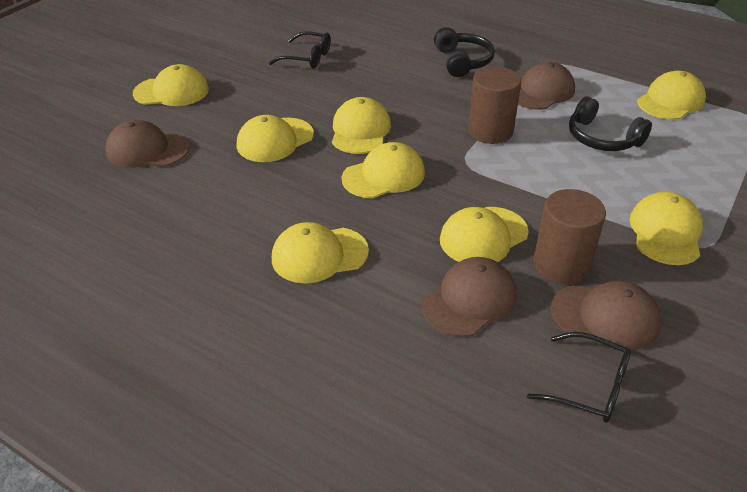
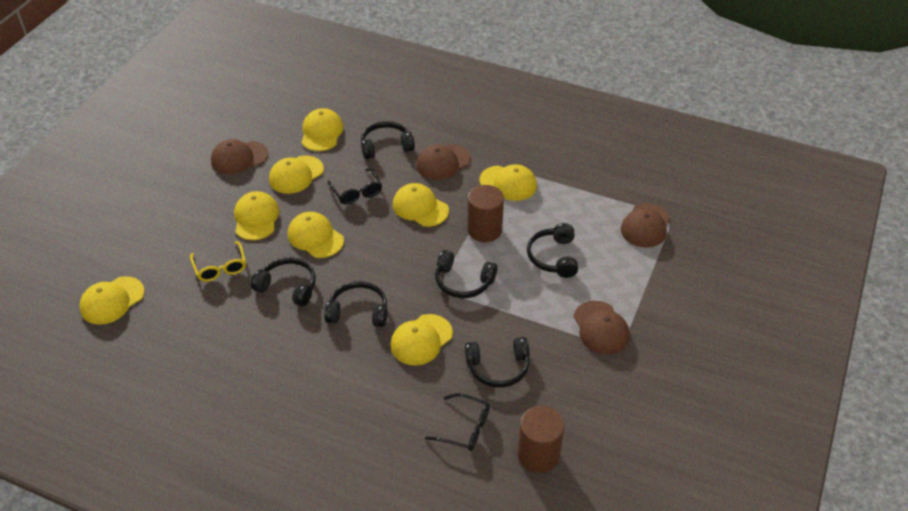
black headphones: [434,27,495,77] [569,96,652,151] = 2 -> [251,257,316,306] [324,281,388,327] [361,121,415,159] [435,250,497,298] [465,337,530,387] [527,223,578,278] = 6
yellow glasses: none = 0 -> [190,241,246,282] = 1

